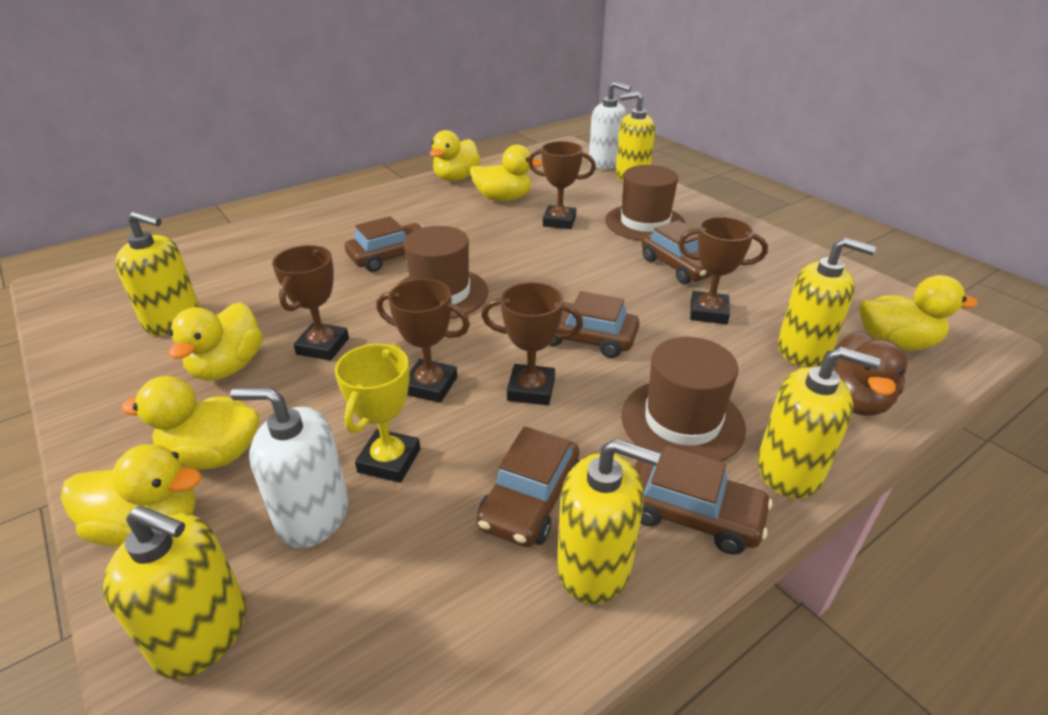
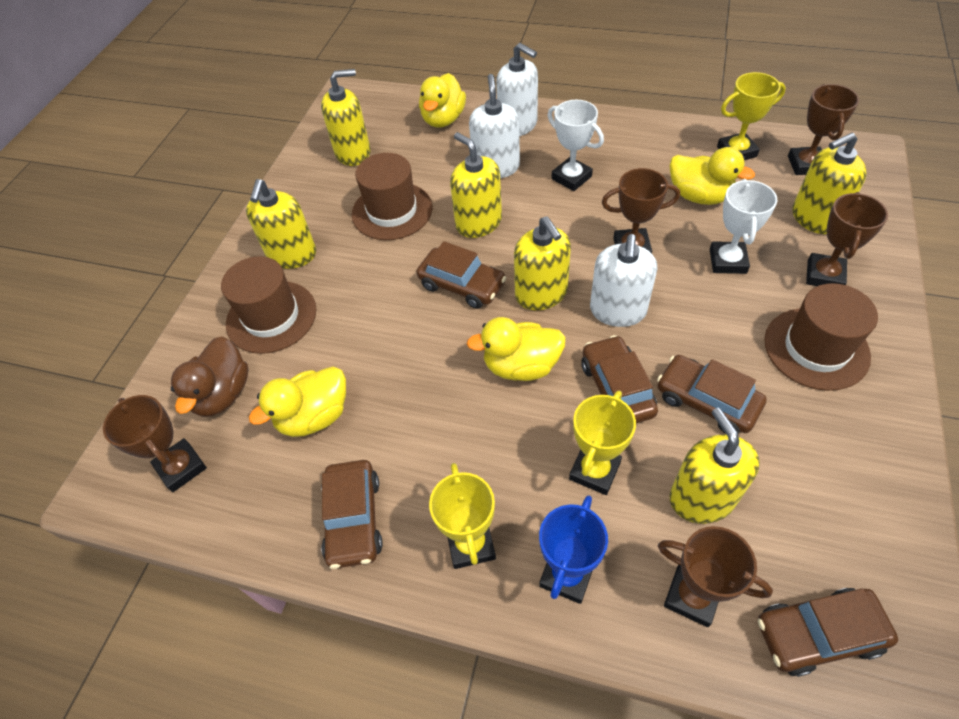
blue trophy: none = 0 -> [539,495,608,604] = 1
white soap dispenser: [230,387,349,548] [589,81,631,169] = 2 -> [469,74,520,178] [496,43,538,136] [590,234,657,327] = 3
white trophy: none = 0 -> [547,100,604,191] [710,179,777,274] = 2
yellow duck: [61,444,202,547] [121,376,259,469] [169,302,263,380] [430,130,481,181] [470,145,542,201] [859,275,978,351] = 6 -> [249,366,346,437] [419,73,466,127] [467,317,566,381] [670,147,755,205] = 4
yellow trophy: [335,344,420,483] = 1 -> [429,463,496,569] [569,391,636,495] [717,72,786,160] = 3

